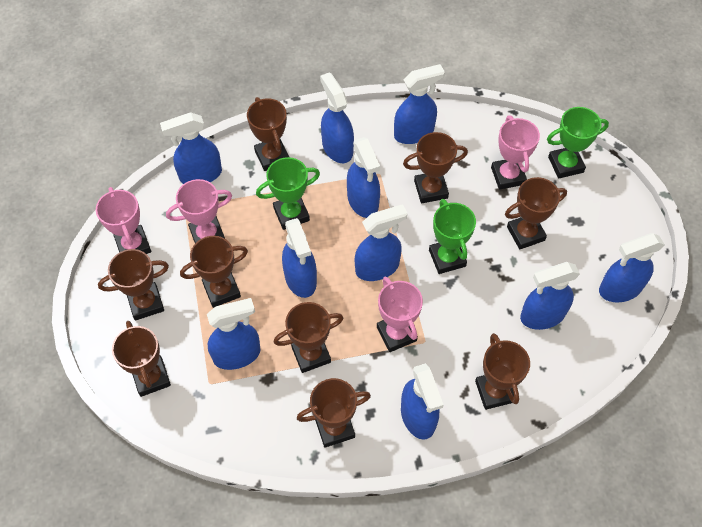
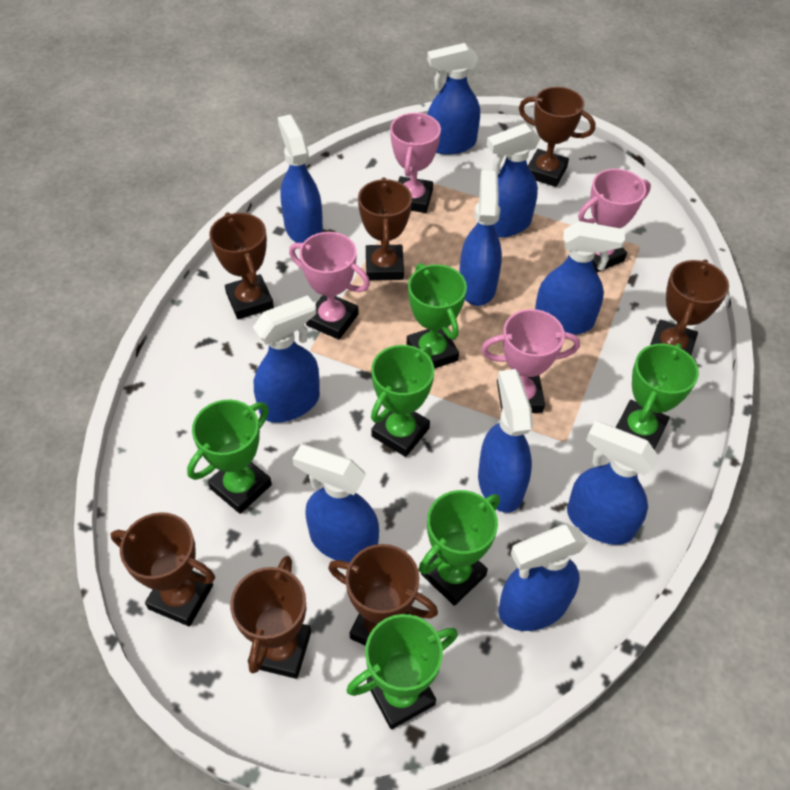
brown trophy: [98,249,169,321] [112,321,171,397] [180,236,248,308] [247,97,289,171] [274,302,343,373] [297,378,371,447] [403,132,468,203] [475,333,530,410] [505,177,567,249] = 9 -> [111,512,215,627] [209,212,274,319] [230,556,311,679] [328,544,438,646] [358,178,412,280] [519,87,595,187] [650,259,729,356] = 7
green trophy: [256,157,320,230] [429,199,476,274] [547,107,609,179] = 3 -> [187,400,272,514] [346,614,458,729] [371,345,434,457] [407,263,467,369] [419,490,500,606] [616,343,699,450] = 6

